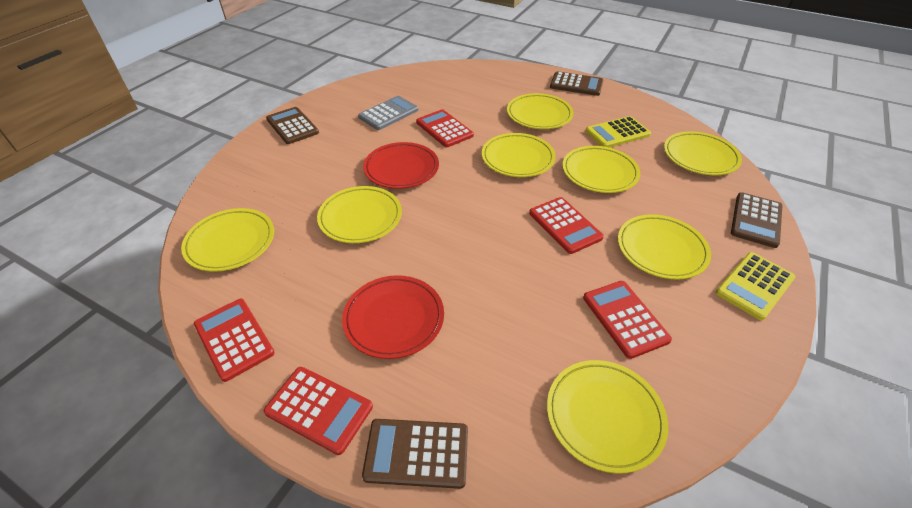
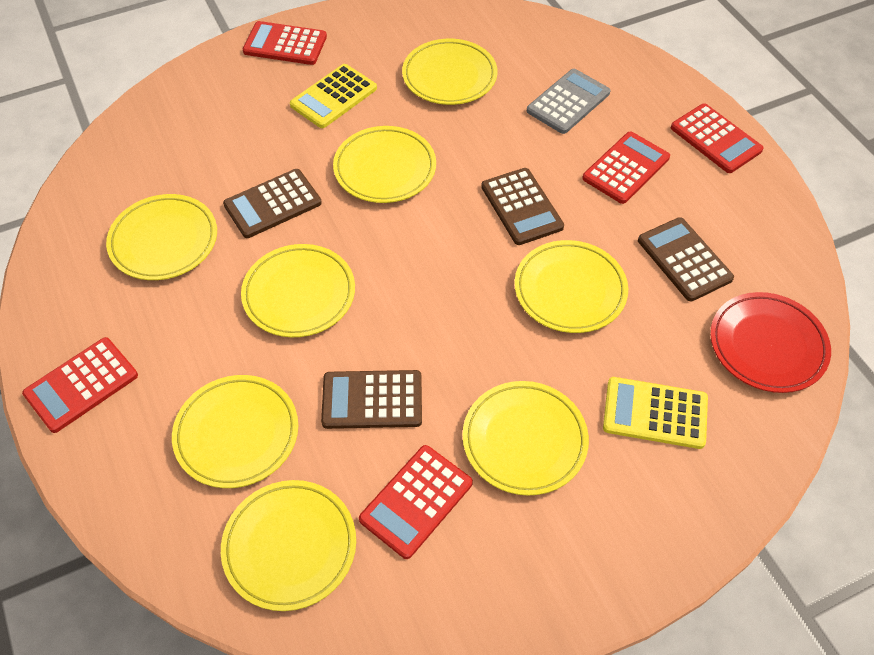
red plate: [342,275,444,359] [363,142,439,189] = 2 -> [710,292,831,393] = 1

